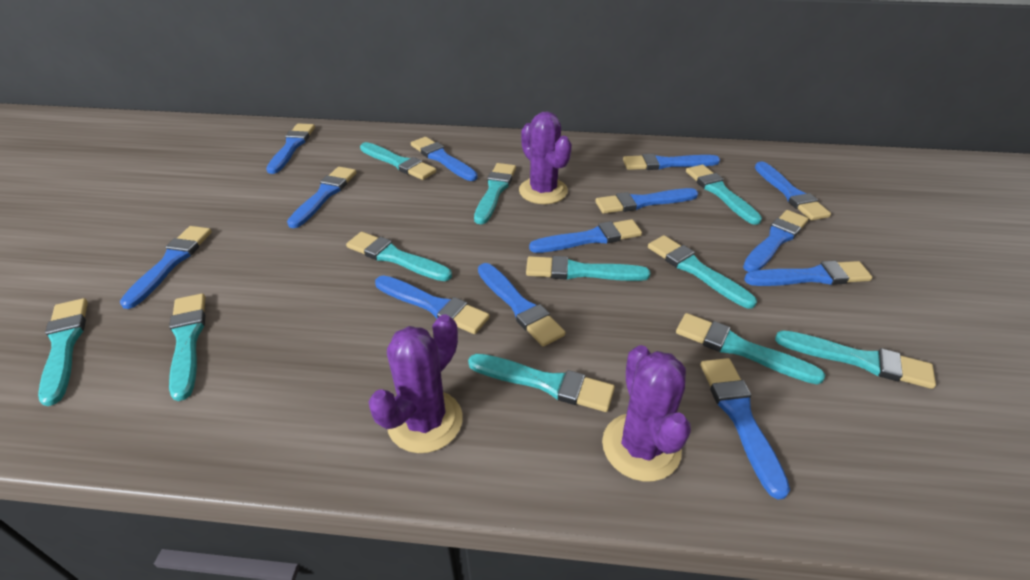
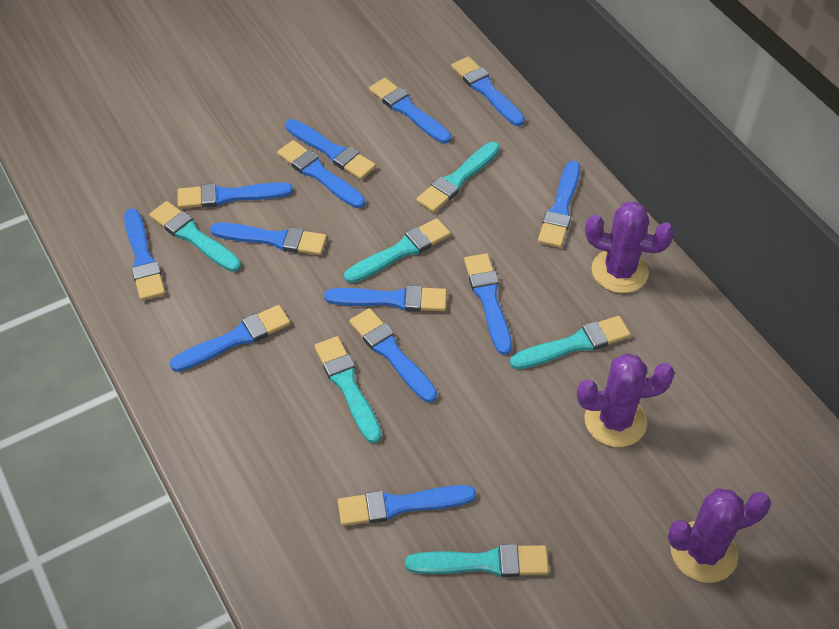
turquoise brush: [38,298,88,406] [169,293,205,401] [346,232,452,281] [360,142,436,180] [468,354,615,412] [474,163,516,224] [526,256,650,281] [648,235,757,308] [676,313,825,384] [686,165,762,225] [775,331,936,389] = 11 -> [149,201,241,272] [314,336,382,443] [344,218,451,283] [405,544,549,577] [416,142,500,213] [510,316,631,369] = 6

